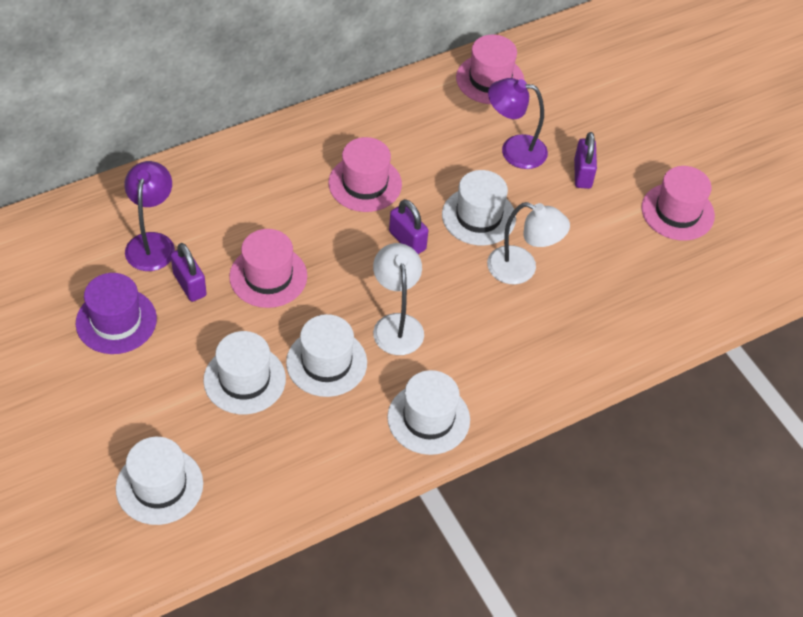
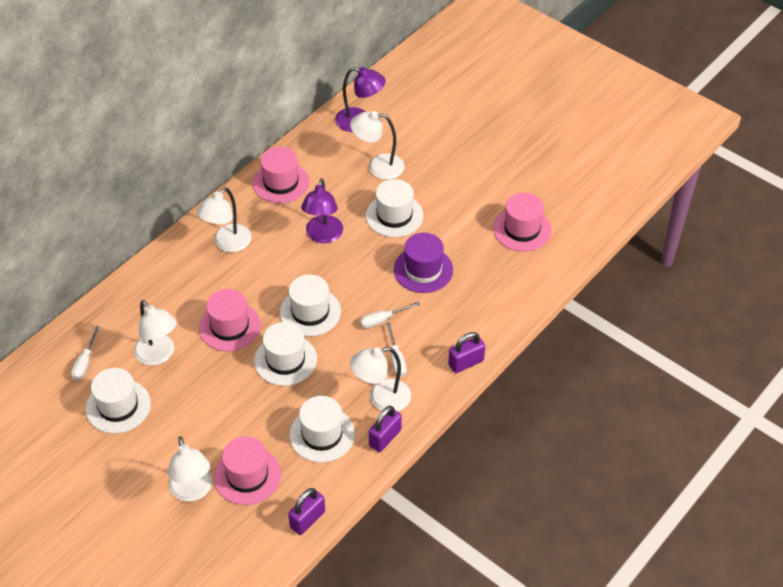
white lamp: [373,243,424,355] [487,202,570,284] = 2 -> [134,300,177,365] [168,436,212,502] [197,187,252,252] [350,111,405,180] [350,347,411,412] = 5
white screwdriver: none = 0 -> [71,326,100,380] [360,301,420,329] [386,323,407,377] = 3

